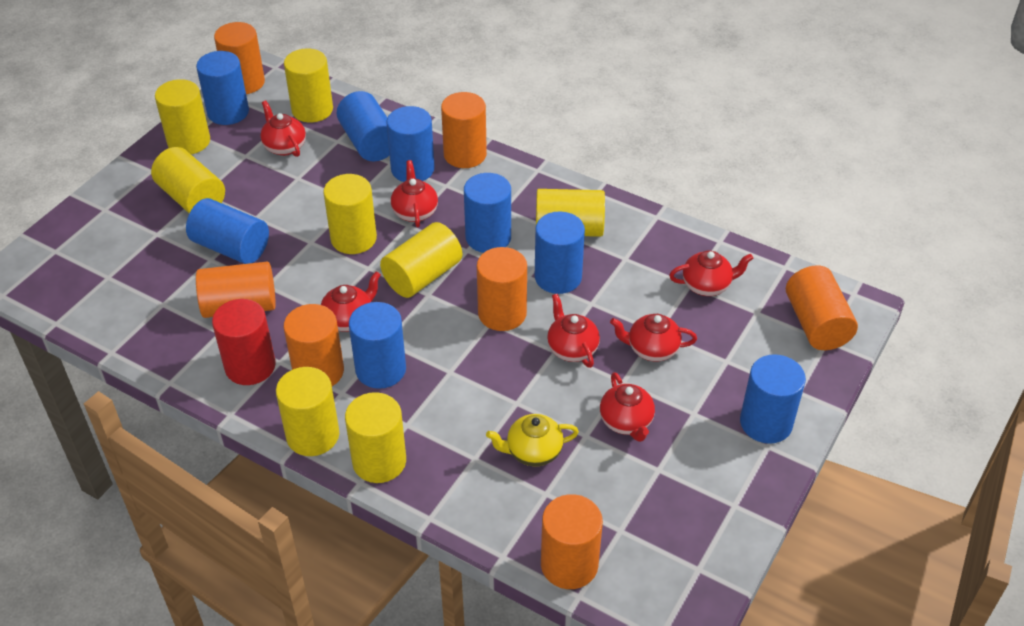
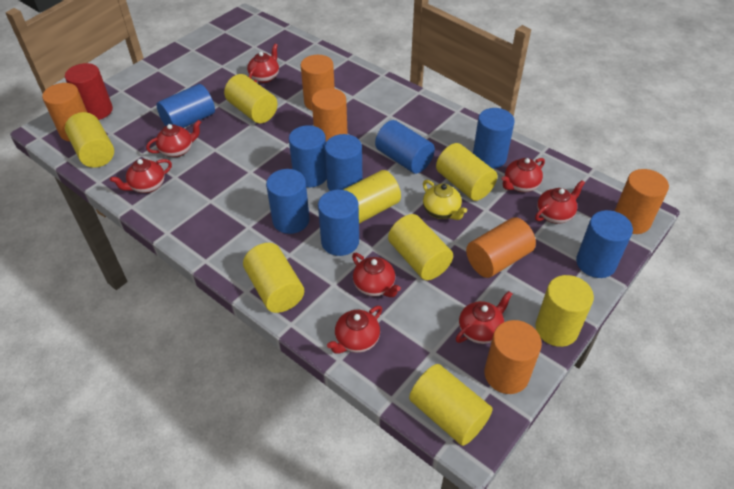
orange cylinder: [196,262,276,318] [214,22,265,94] [284,304,344,386] [441,92,487,168] [477,247,527,331] [541,494,603,589] [786,265,858,350] = 7 -> [42,83,87,141] [301,55,335,110] [311,88,348,142] [466,217,536,278] [484,320,542,394] [615,169,669,234] = 6
red teapot: [260,101,306,157] [321,271,381,332] [391,160,438,227] [547,294,600,368] [600,372,655,442] [610,314,697,362] [669,251,753,296] = 7 -> [110,159,172,193] [146,120,201,157] [247,44,279,83] [327,306,382,354] [352,253,401,297] [456,291,512,344] [502,158,545,192] [535,180,585,224] = 8

